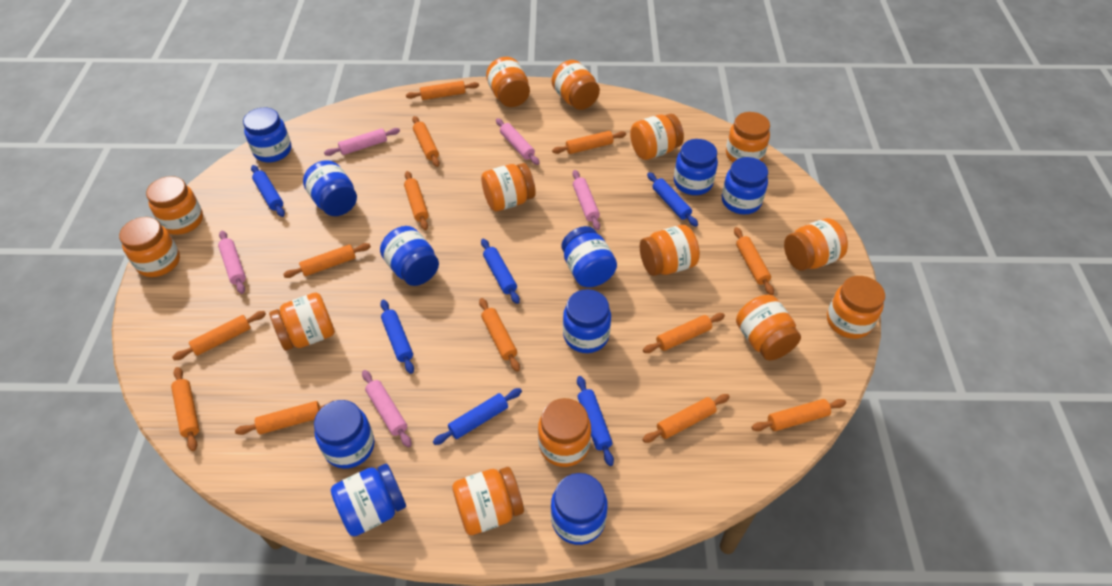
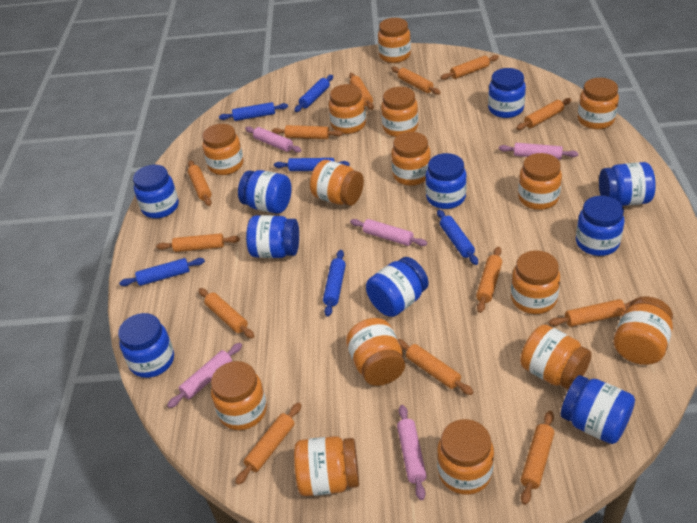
orange jar: [119,217,180,277] [146,176,203,235] [269,292,335,351] [452,467,524,535] [481,163,536,211] [486,57,530,107] [538,398,591,467] [552,60,600,110] [630,114,684,160] [640,225,700,276] [726,112,770,162] [736,295,801,360] [784,218,848,271] [827,276,885,339] = 14 -> [202,124,244,175] [211,361,267,430] [294,436,359,496] [310,160,364,206] [329,84,366,134] [346,318,405,386] [378,18,411,63] [381,87,418,137] [391,132,431,186] [437,419,494,495] [511,250,560,314] [518,153,562,210] [520,324,592,390] [578,78,619,129] [614,296,673,365] = 15

